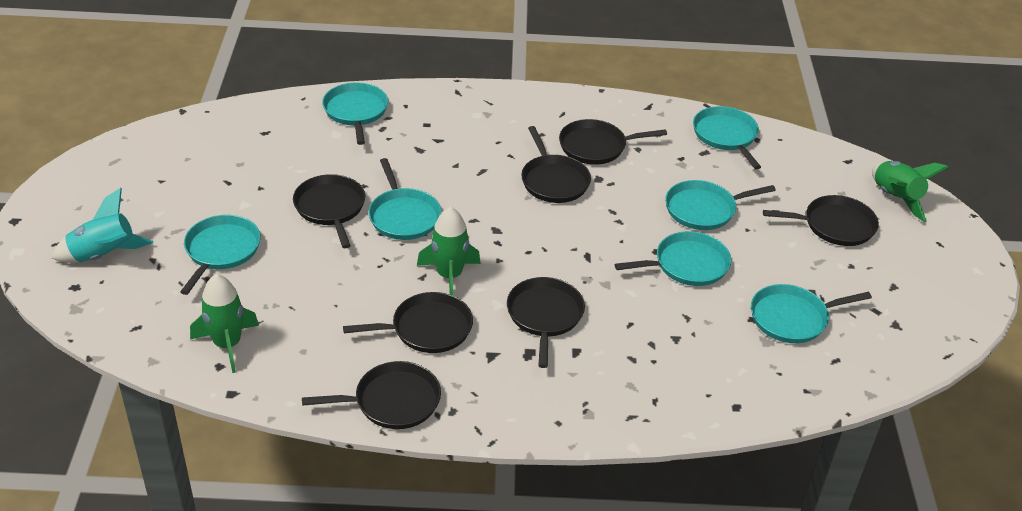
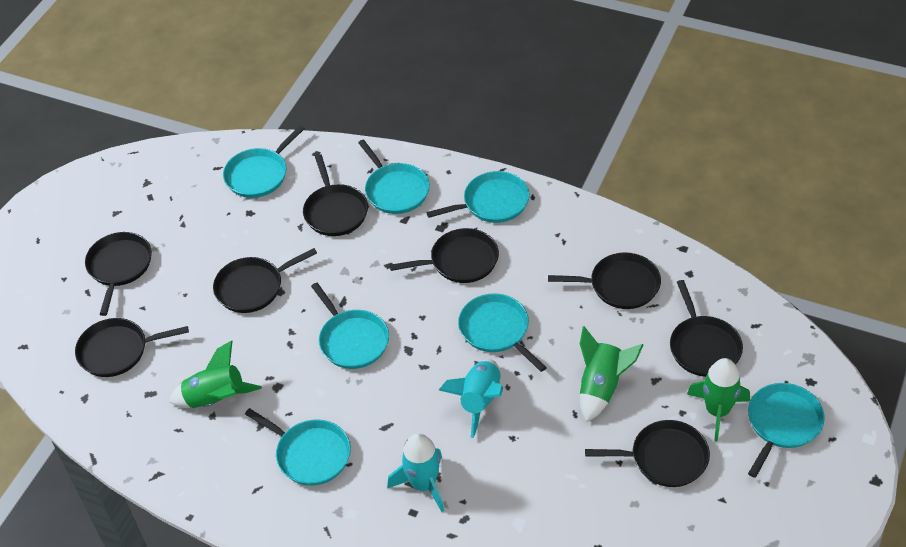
black pan: [293,174,365,248] [302,361,441,429] [343,292,473,353] [507,277,585,368] [521,126,591,203] [559,119,667,164] [763,195,879,246] = 7 -> [75,318,189,377] [85,232,152,316] [213,248,317,313] [303,154,368,236] [390,228,499,283] [548,252,661,309] [585,420,710,487] [670,280,743,377] = 8
turquoise rocket: [52,188,153,263] = 1 -> [387,433,444,512] [439,359,503,438] = 2

